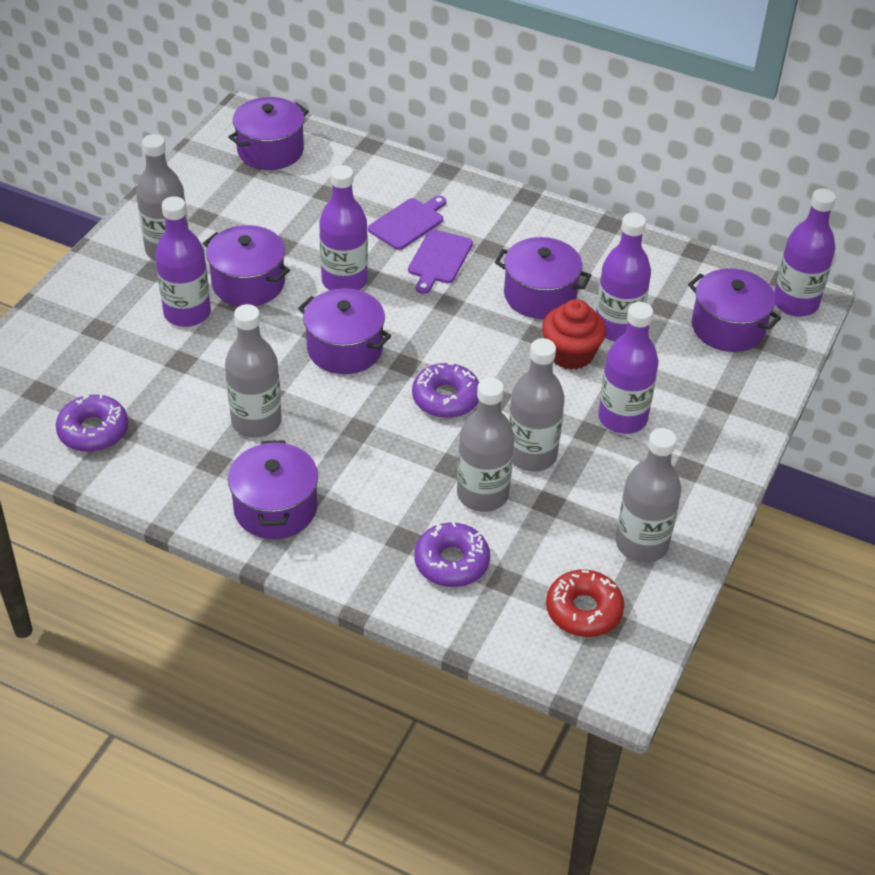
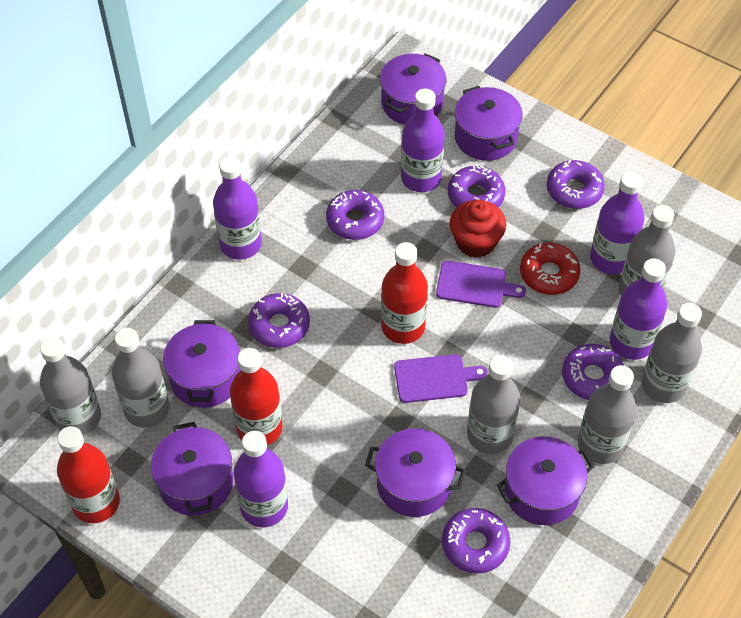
grey bottle: [136,134,189,261] [225,304,282,438] [457,378,514,512] [509,338,565,472] [616,428,681,563] = 5 -> [40,337,101,435] [112,328,170,427] [467,355,520,454] [578,365,637,464] [619,205,675,295] [641,303,702,403] = 6
purple donut: [56,394,128,452] [412,363,479,418] [414,521,490,587] = 3 -> [248,293,310,348] [326,190,384,240] [442,508,510,574] [448,165,505,208] [547,160,605,209] [562,344,624,400] = 6
red bottle: none = 0 -> [57,426,120,523] [230,348,283,445] [381,242,428,344] = 3

